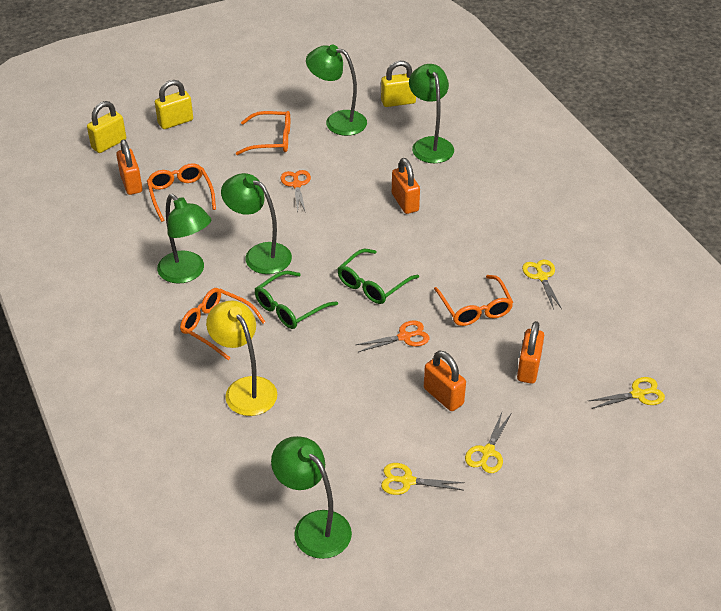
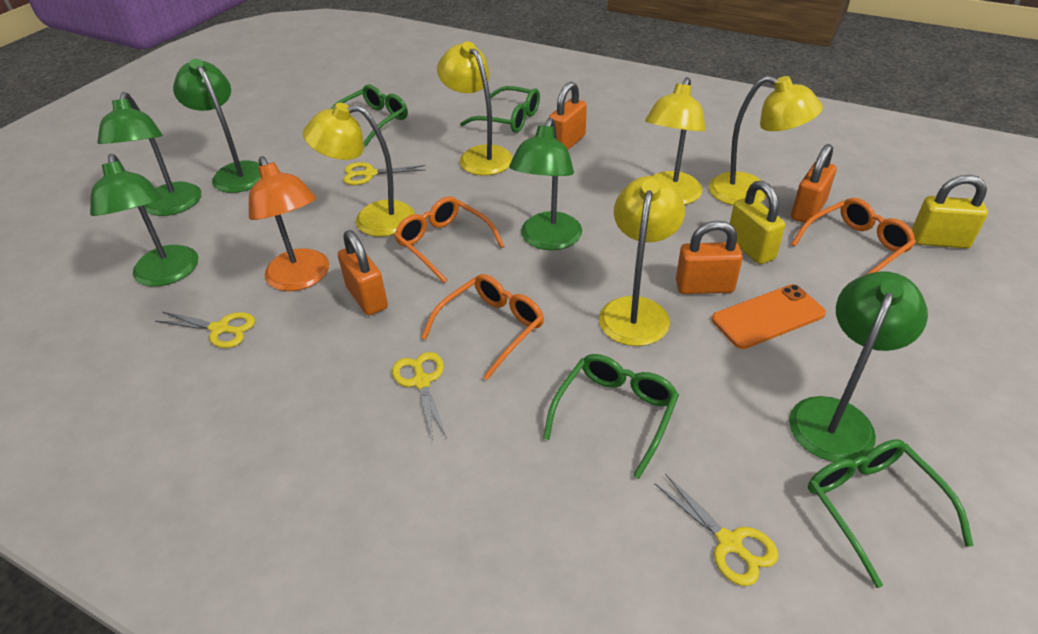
green glasses: [255,271,338,329] [337,249,419,304] = 2 -> [331,84,408,146] [460,86,540,133] [543,354,679,479] [808,439,974,588] = 4
orange glasses: [147,163,216,222] [180,288,265,360] [236,111,290,155] [434,275,514,326] = 4 -> [394,196,505,283] [421,274,544,380] [791,198,916,275] = 3
orange lamp: none = 0 -> [249,156,329,291] = 1
orange phone: none = 0 -> [712,284,826,349] = 1
orange scissors: [281,170,311,213] [356,320,429,352] = 2 -> none = 0
yellow lamp: [206,301,277,416] = 1 -> [303,103,415,237] [437,41,513,175] [599,176,685,346] [645,77,706,205] [709,76,823,205] = 5
yellow padlock: [87,101,126,153] [155,80,193,129] [381,61,416,107] = 3 -> [730,181,785,264] [911,175,988,248] = 2

